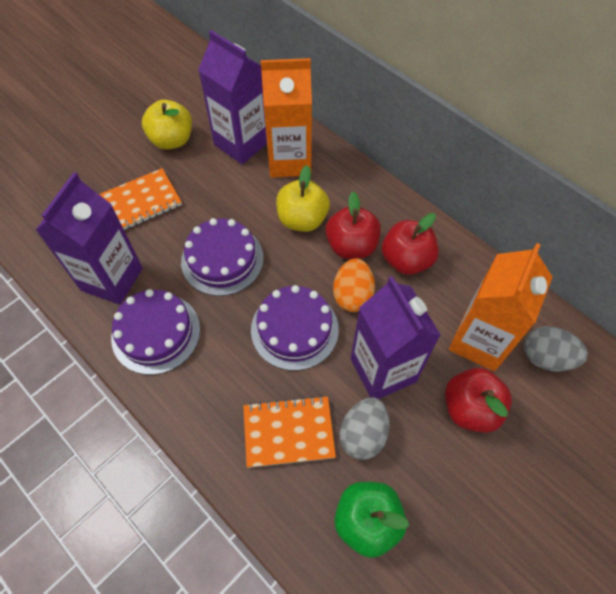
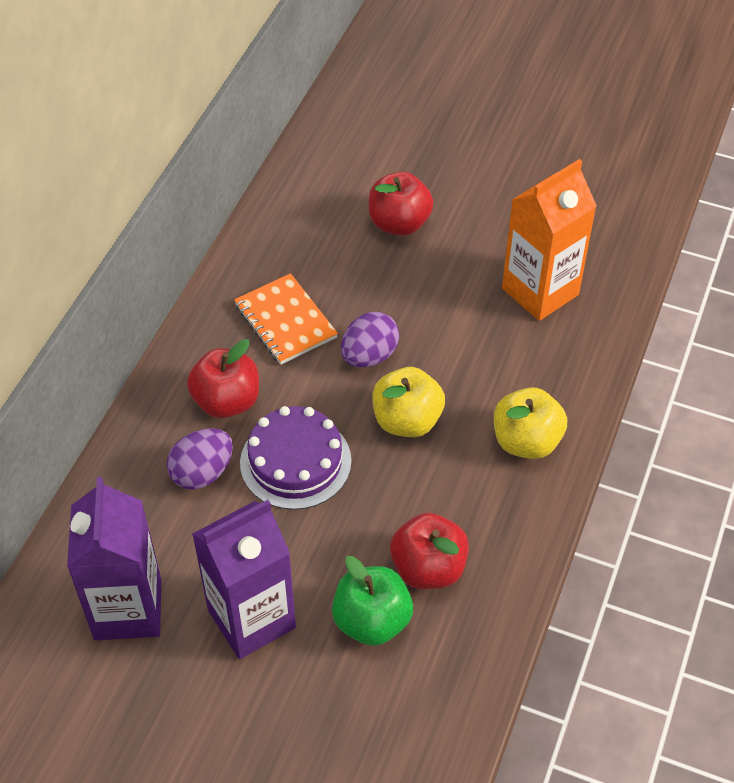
grey egg: [340,397,390,460] [524,326,588,372] = 2 -> none = 0
orange carton: [261,58,312,178] [449,243,553,371] = 2 -> [502,159,597,321] = 1
orange egg: [333,258,375,312] = 1 -> none = 0
orange notebook: [99,168,182,230] [243,396,336,468] = 2 -> [234,273,338,365] = 1
purple cake: [111,289,200,375] [181,218,264,296] [251,285,339,371] = 3 -> [240,406,352,510] = 1
purple carton: [36,172,143,305] [198,30,267,164] [351,276,441,399] = 3 -> [67,477,161,640] [192,500,296,659] = 2
purple egg: none = 0 -> [167,428,233,490] [341,312,399,367] = 2

